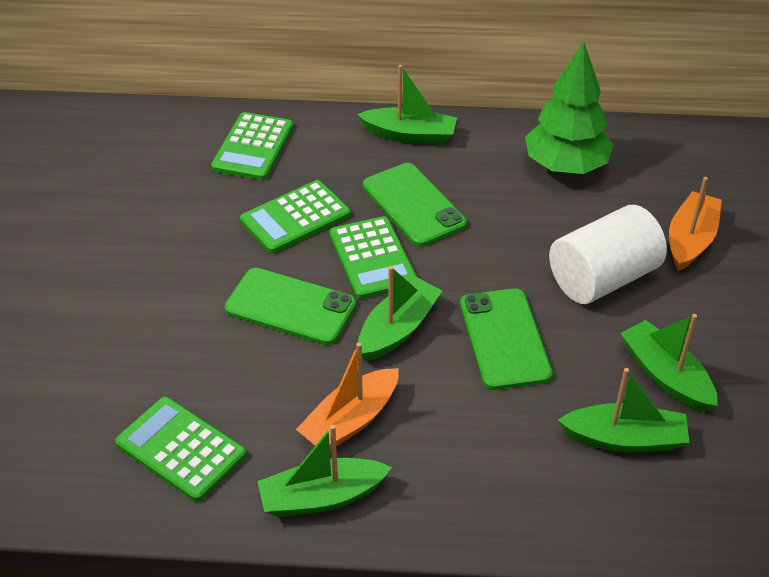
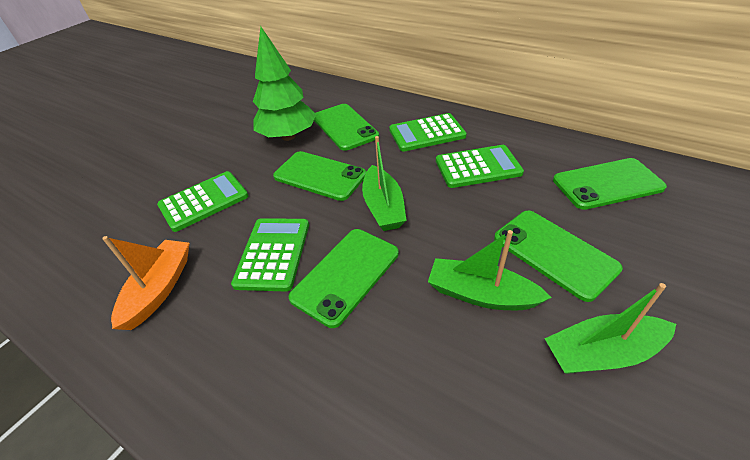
green boat: [257,425,392,517] [357,65,457,145] [358,266,442,362] [558,368,690,452] [620,314,718,412] = 5 -> [362,136,407,231] [428,230,552,310] [544,283,676,374] = 3
green phone: [224,268,356,345] [363,163,467,247] [460,289,553,390] = 3 -> [273,151,366,201] [289,229,399,328] [314,104,379,151] [494,211,623,302] [553,158,667,210] = 5
orange boat: [296,343,399,450] [669,177,722,271] = 2 -> [102,236,190,330] = 1
white cylinder: [549,205,667,304] = 1 -> none = 0

